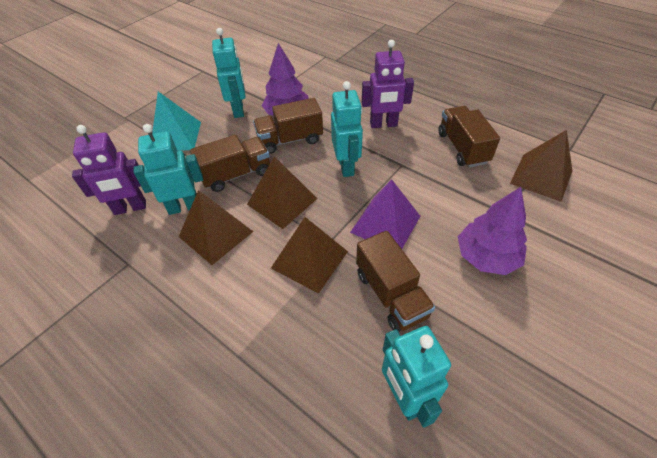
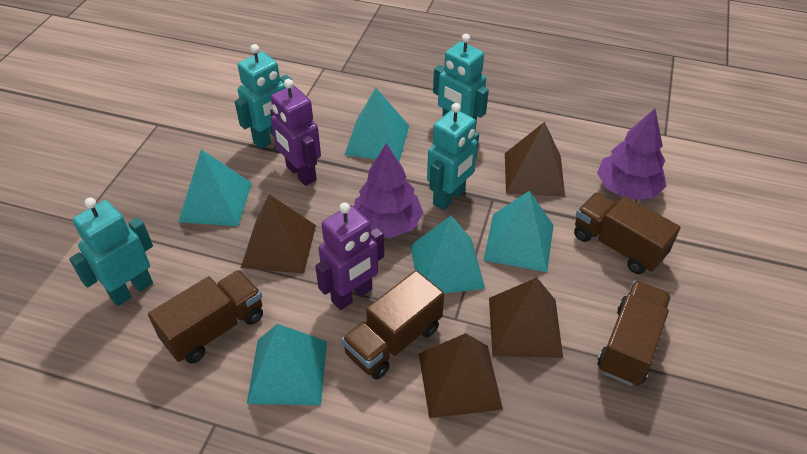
purple pyramid: [350,179,420,249] = 1 -> none = 0
turquoise pyramid: [152,92,201,151] = 1 -> [178,150,252,226] [247,324,327,405] [344,88,409,162] [410,216,485,294] [483,190,554,272] = 5

